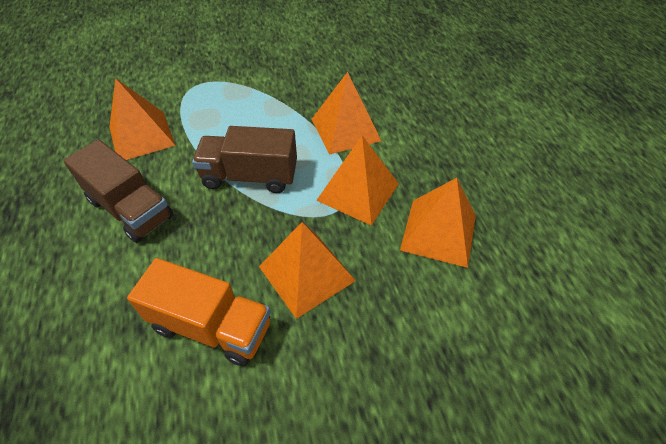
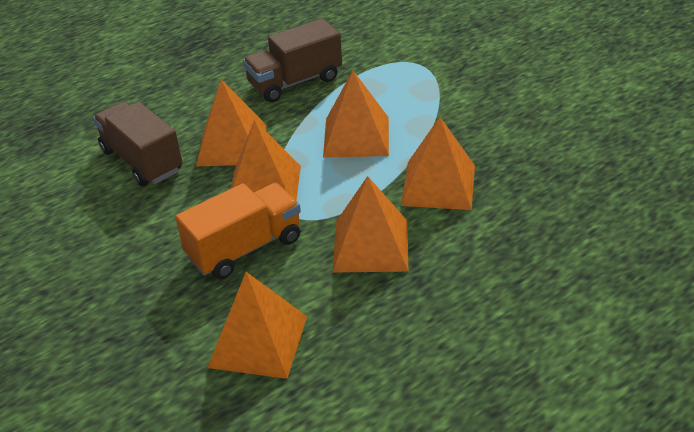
orange pyramid: [109,78,176,160] [259,222,356,319] [312,72,381,155] [316,136,399,226] [400,178,476,268] = 5 -> [196,79,267,167] [207,272,307,379] [231,120,301,200] [323,70,389,158] [333,176,408,272] [401,117,475,210] = 6

